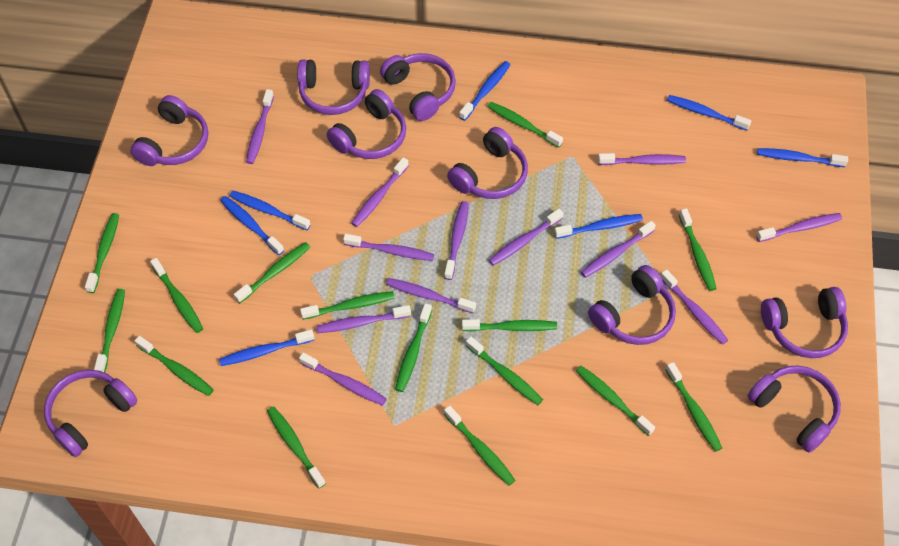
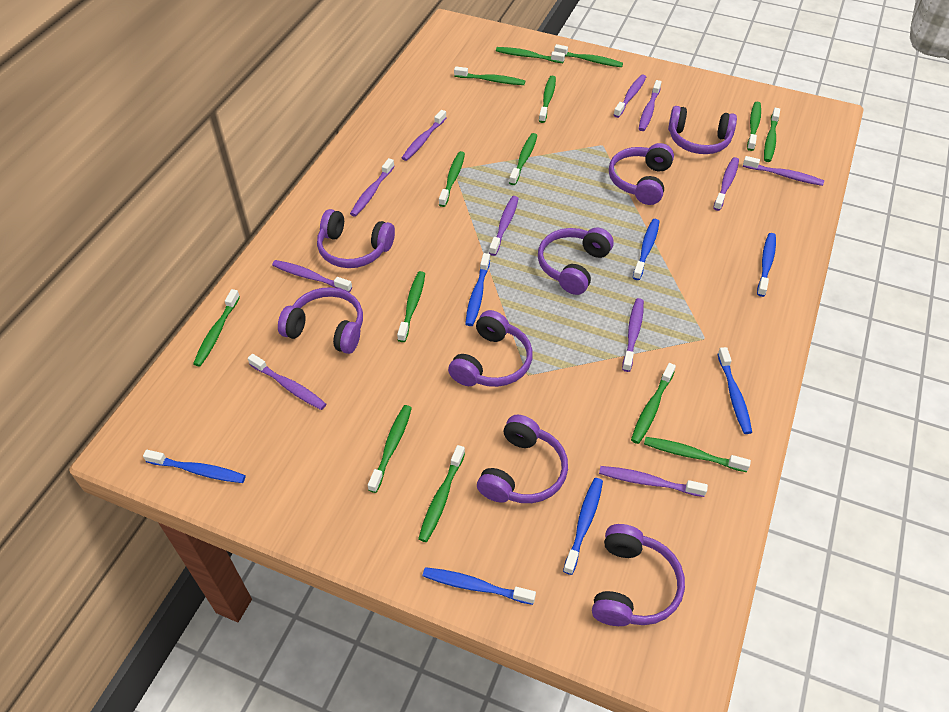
green toothbrush: [85,213,119,293] [94,289,125,373] [135,336,214,396] [150,258,203,333] [234,242,310,303] [267,406,326,488] [300,291,395,320] [395,303,432,392] [444,405,515,486] [462,319,557,331] [466,336,543,405] [488,102,563,148] [576,366,655,436] [665,362,722,452] [679,208,717,291] = 15 -> [193,289,240,367] [368,405,412,493] [397,271,425,342] [418,445,465,542] [439,151,465,207] [454,66,525,85] [496,47,565,63] [509,133,538,185] [539,76,556,123] [554,44,623,67] [631,363,676,444] [644,437,751,472] [747,102,761,151] [764,108,780,162] = 14
purple headphones: [44,370,138,457] [130,95,208,166] [297,59,370,115] [327,89,406,159] [380,53,456,121] [447,127,528,199] [588,265,676,345] [748,365,841,452] [761,287,848,358] = 9 -> [278,287,363,354] [317,209,395,268] [448,310,533,387] [477,415,568,503] [538,228,614,295] [592,524,685,626] [609,143,674,205] [668,106,737,154] = 8
purple toothbrush: [246,89,274,164] [299,353,387,406] [316,305,411,333] [343,234,434,261] [351,158,409,227] [386,278,476,313] [444,201,469,280] [489,208,563,266] [581,221,656,278] [598,153,686,165] [660,269,728,345] [756,213,842,242] = 12 -> [248,354,326,410] [272,260,352,292] [350,158,395,217] [402,110,446,161] [489,196,519,256] [599,466,708,497] [614,74,646,118] [622,298,644,372] [639,80,662,131] [713,157,739,211] [743,156,824,186] = 11

